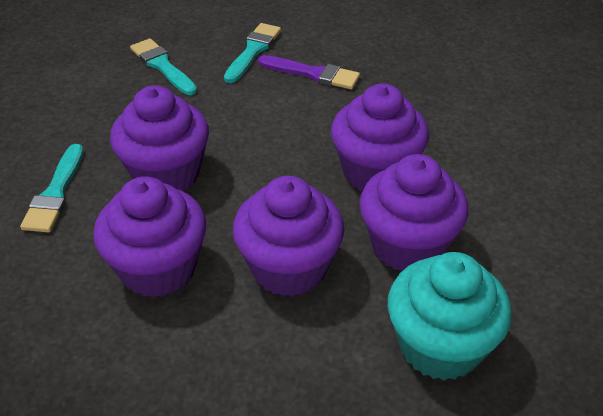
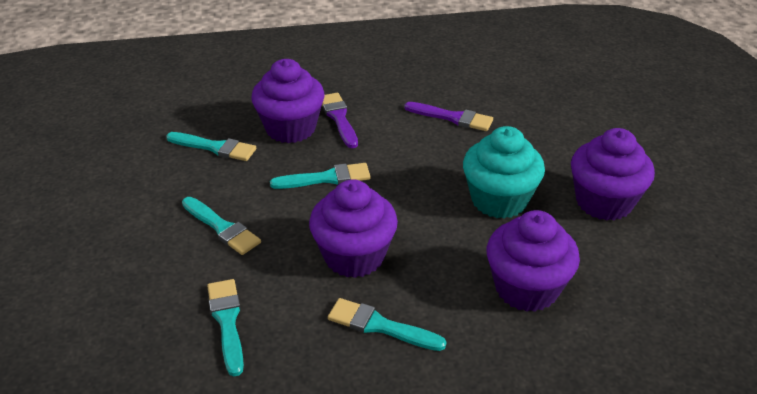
purple brush: [258,55,360,89] = 1 -> [322,93,358,148] [404,102,493,131] = 2
purple cupcake: [93,176,206,298] [110,85,209,192] [233,176,344,297] [331,83,429,191] [359,154,468,271] = 5 -> [251,59,324,143] [309,179,398,278] [487,210,580,312] [571,128,655,220] = 4
turquoise brush: [20,144,84,232] [130,38,197,95] [224,23,281,83] = 3 -> [166,132,256,161] [182,197,261,255] [207,279,244,376] [270,163,371,189] [328,298,447,351] = 5

